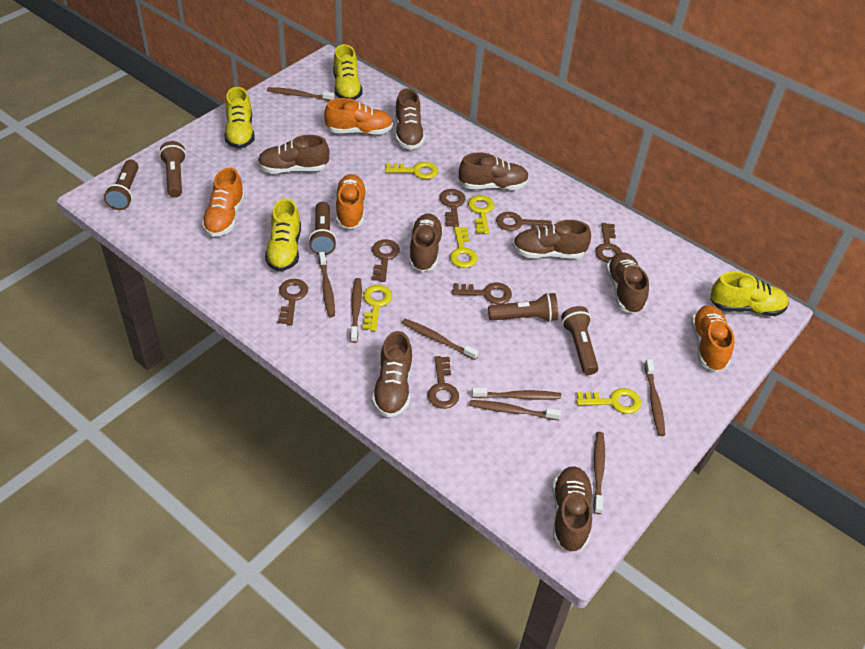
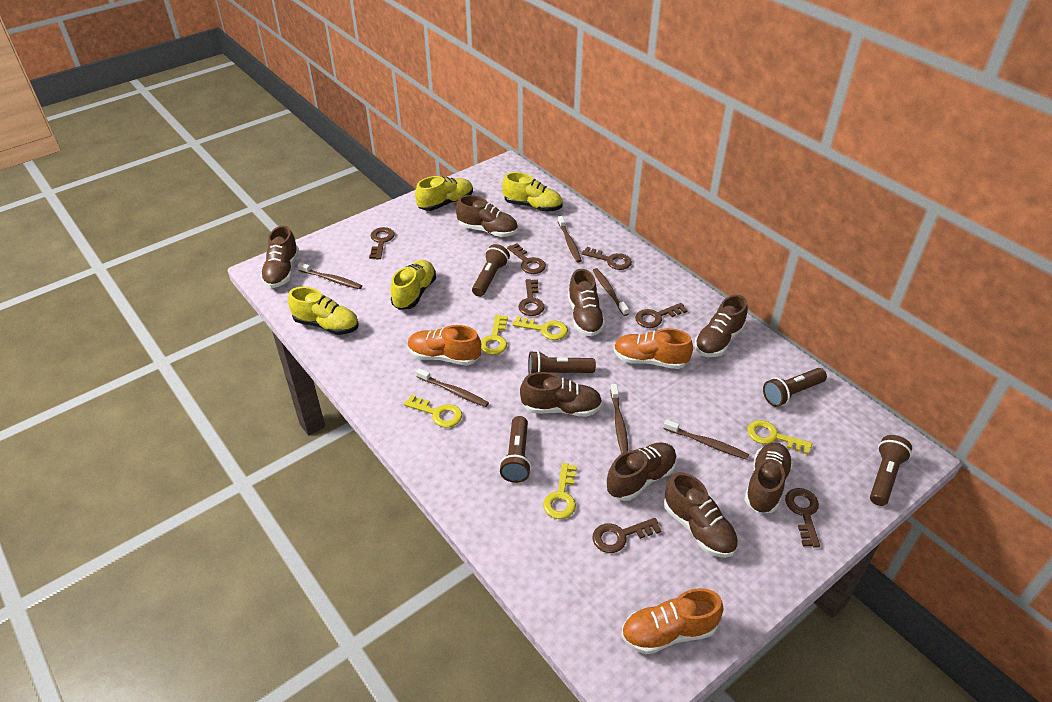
brown toothbrush: [267,87,334,101] [319,252,335,317] [350,278,362,343] [402,319,479,360] [470,400,561,420] [472,388,561,400] [593,432,605,514] [644,359,665,436] = 8 -> [298,263,362,289] [416,368,489,407] [558,216,582,263] [593,268,629,316] [610,384,628,454] [663,419,749,460] = 6
orange shoe: [202,168,245,237] [324,98,393,135] [336,174,367,229] [691,305,734,372] = 4 -> [408,325,481,366] [614,328,693,369] [621,588,723,654] = 3

